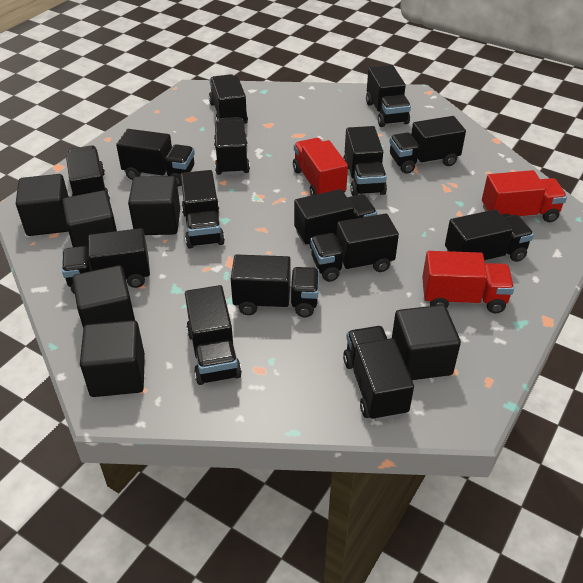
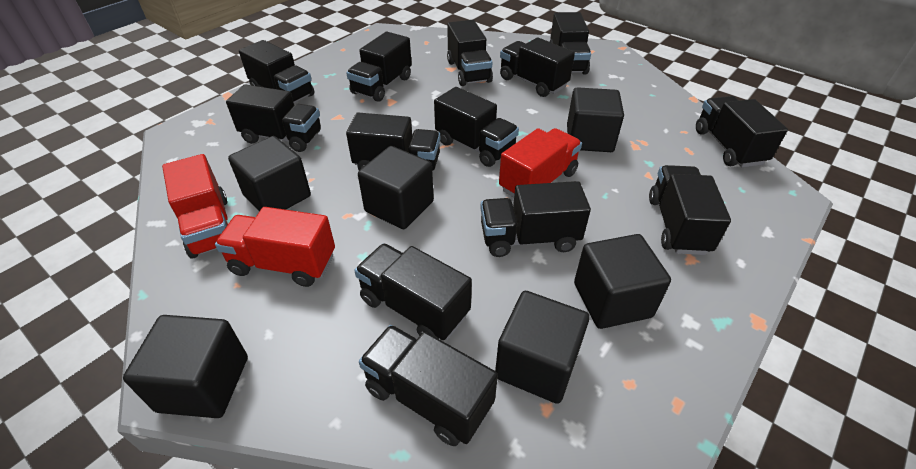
black truck: [62,228,150,294] [66,145,110,200] [116,129,195,186] [181,170,225,249] [185,285,242,385] [209,74,248,124] [214,117,250,176] [231,254,319,318] [294,189,377,249] [310,213,399,282] [343,126,387,196] [343,326,414,421] [366,65,411,127] [389,116,466,174] [445,209,534,262] = 15 -> [226,85,321,152] [239,40,315,103] [346,32,412,102] [346,113,440,171] [354,243,472,340] [359,325,498,446] [434,87,519,167] [447,20,493,86] [480,181,591,257] [500,38,575,97] [550,12,591,75] [649,165,731,255] [696,96,788,167] = 13

